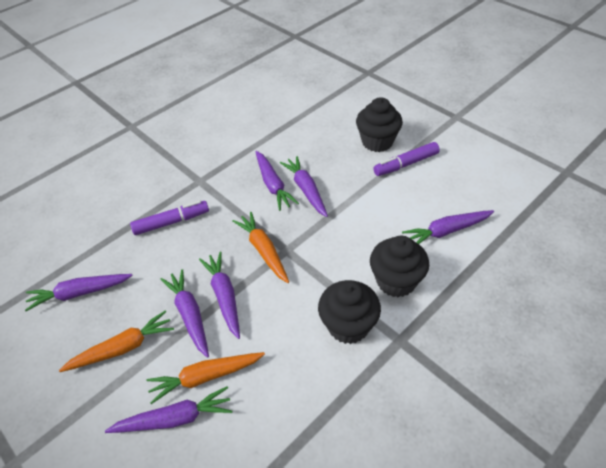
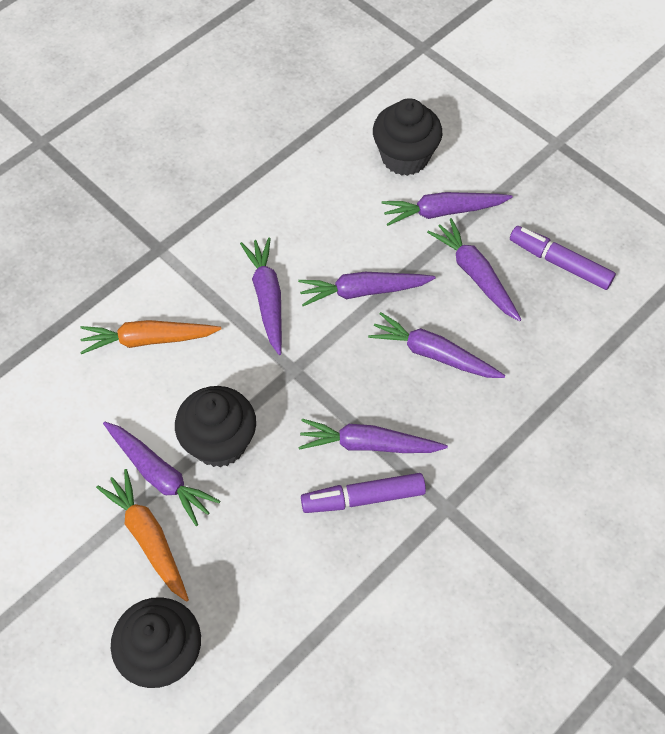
orange carrot: [59,310,174,372] [146,352,265,404] [232,212,289,283] = 3 -> [80,320,221,354] [96,469,189,602] = 2

